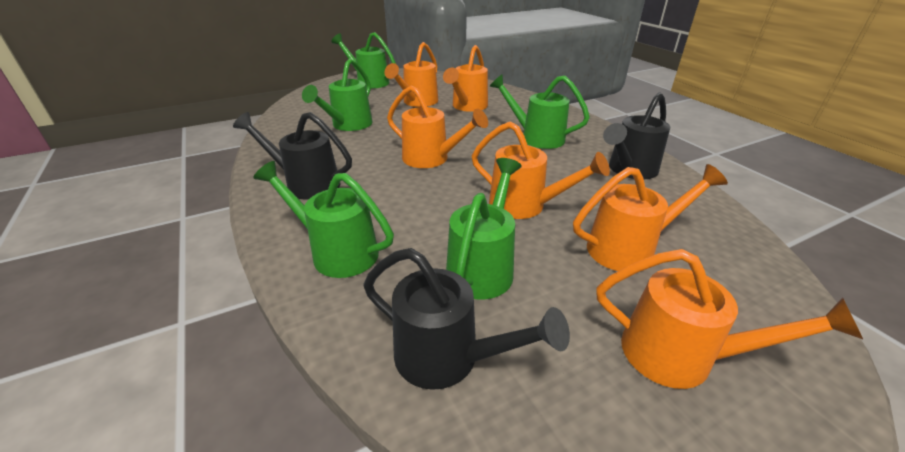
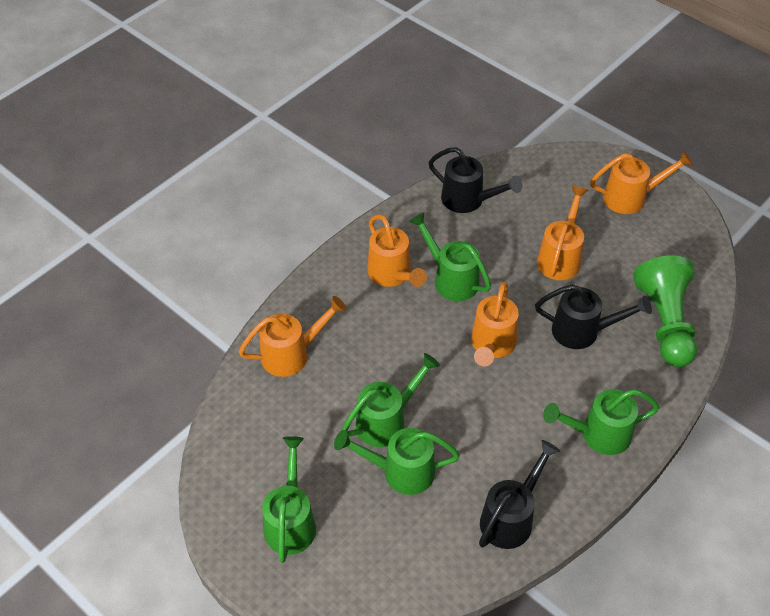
green pawn: none = 0 -> [633,255,697,367] = 1
orange watering can: [384,42,438,107] [387,85,488,168] [443,45,488,112] [472,122,610,219] [573,164,728,271] [597,249,863,389] = 6 -> [239,296,347,377] [367,214,427,287] [471,282,519,367] [537,186,588,280] [590,151,693,214] = 5

